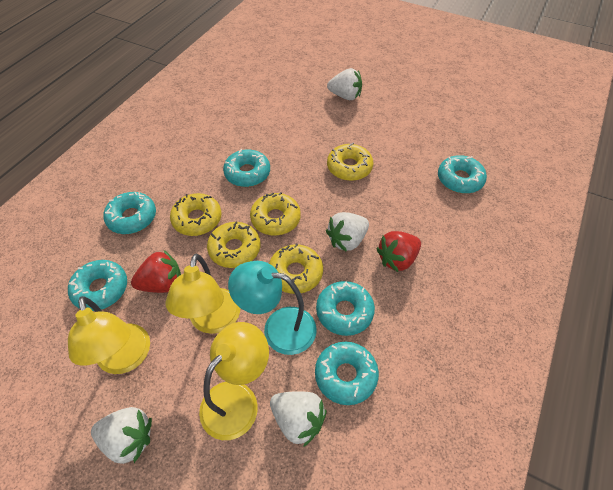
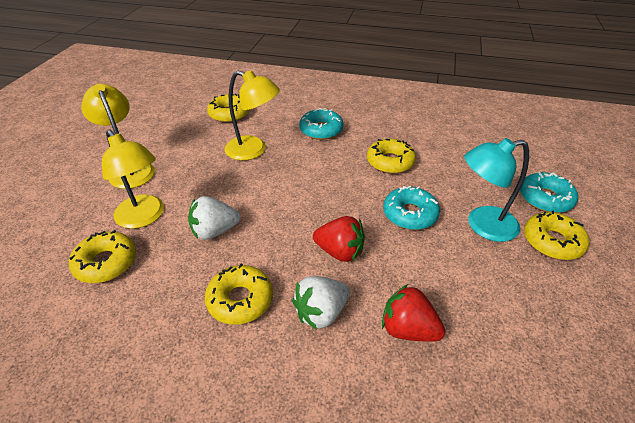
turquoise donut: [68,260,127,311] [103,192,156,234] [223,149,270,187] [315,342,379,405] [316,281,375,336] [438,155,487,194] = 6 -> [299,108,343,140] [383,186,440,230] [520,172,578,213] = 3
white strawberry: [91,407,152,464] [270,391,327,447] [326,212,369,252] [327,68,362,100] = 4 -> [188,196,240,240] [292,276,350,330] = 2

